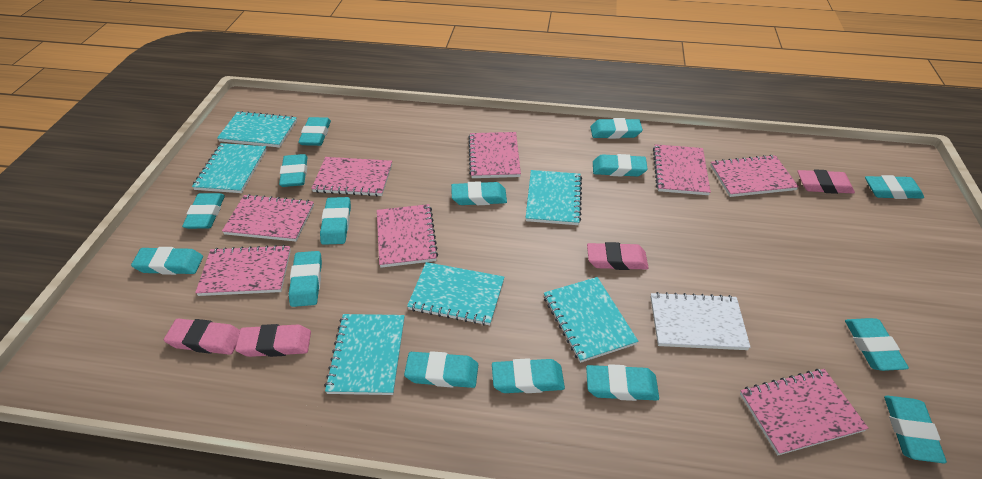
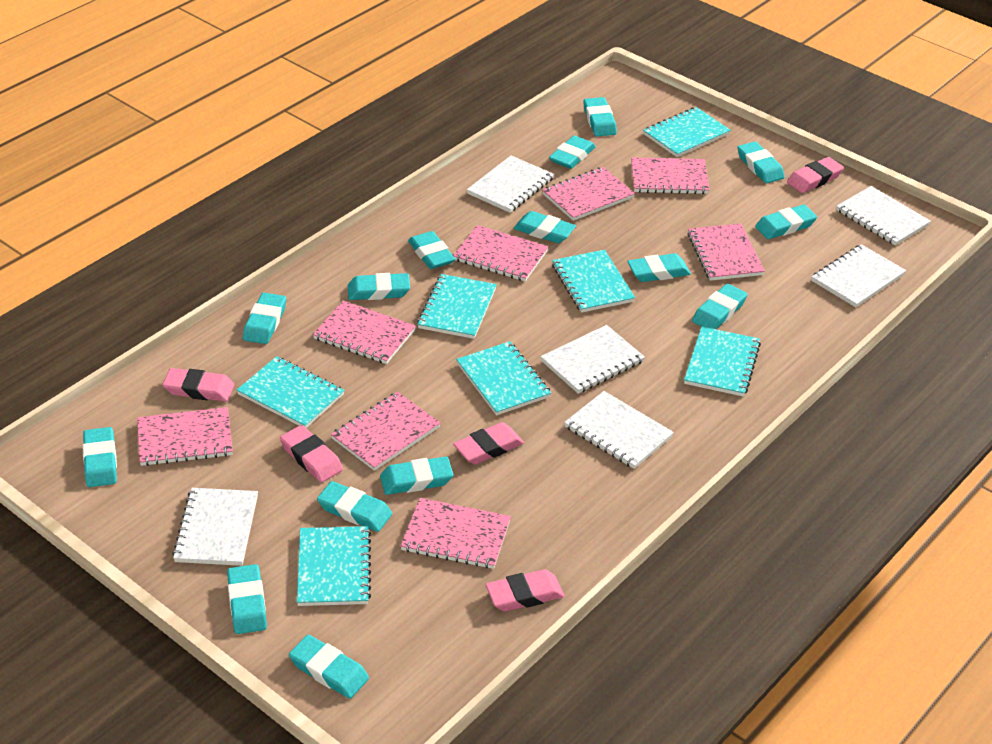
pink eraser: [164,319,240,355] [235,324,311,357] [587,242,648,270] [797,169,855,194] = 4 -> [162,368,235,402] [280,425,343,482] [453,422,524,465] [485,569,564,612] [787,157,844,193] = 5
turquoise notebook: [192,143,267,193] [217,111,297,148] [324,314,405,395] [407,262,504,326] [526,170,582,225] [544,277,638,363] = 6 -> [237,356,345,428] [297,526,371,606] [417,274,497,339] [456,341,551,415] [552,250,635,313] [643,107,731,157] [684,326,761,397] = 7
white notebook: [651,292,750,350] = 1 -> [172,488,258,566] [467,155,554,213] [541,325,645,394] [564,391,674,469] [811,244,906,307] [836,186,931,246] = 6

